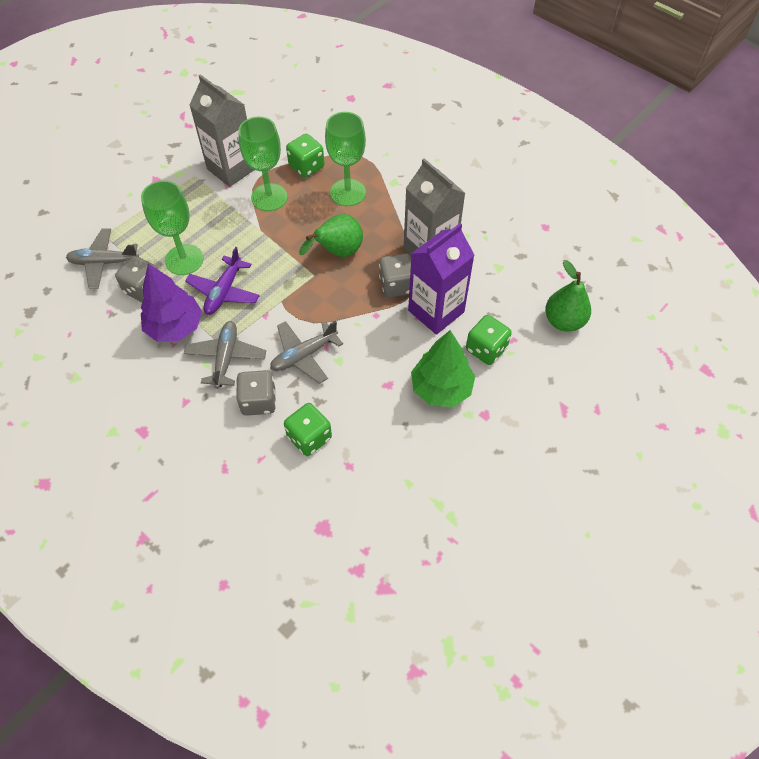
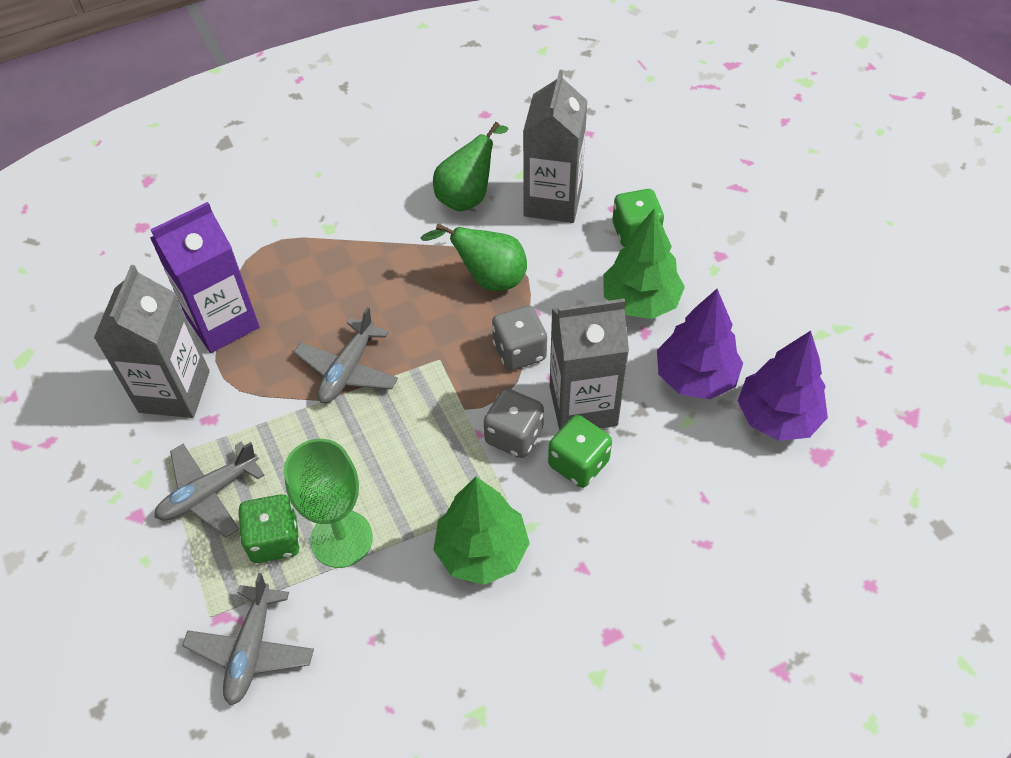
green goblet: [141,180,203,275] [238,117,288,211] [325,112,366,206] = 3 -> [284,439,373,568] = 1
green tree: [411,330,475,407] = 1 -> [433,477,530,585] [603,208,685,319] = 2
grey carton: [189,74,254,187] [404,158,465,255] = 2 -> [94,265,210,418] [523,70,587,223] [550,299,629,431] = 3
grey dice: [115,256,157,302] [236,370,276,416] [379,253,411,297] = 3 -> [484,388,544,458] [492,305,547,370] = 2
purple plane: [185,247,260,315] = 1 -> none = 0
purple tree: [141,264,202,342] = 1 -> [657,289,743,399] [738,331,828,441] = 2

